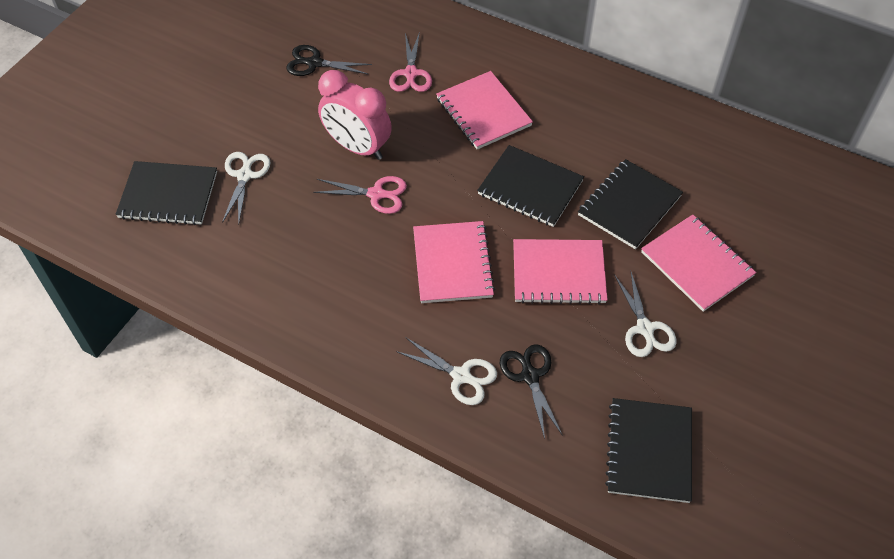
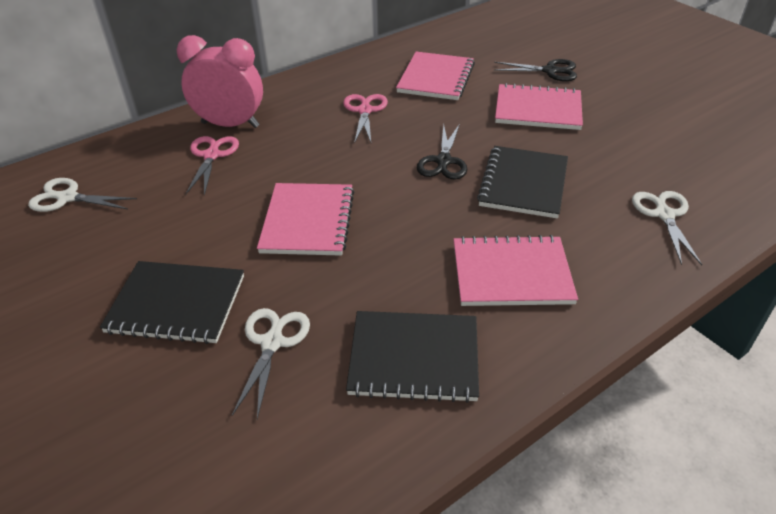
black notebook: [116,161,217,225] [477,145,584,227] [578,159,683,249] [605,398,692,503] = 4 -> [100,261,244,344] [346,311,479,403] [477,146,568,219] = 3

